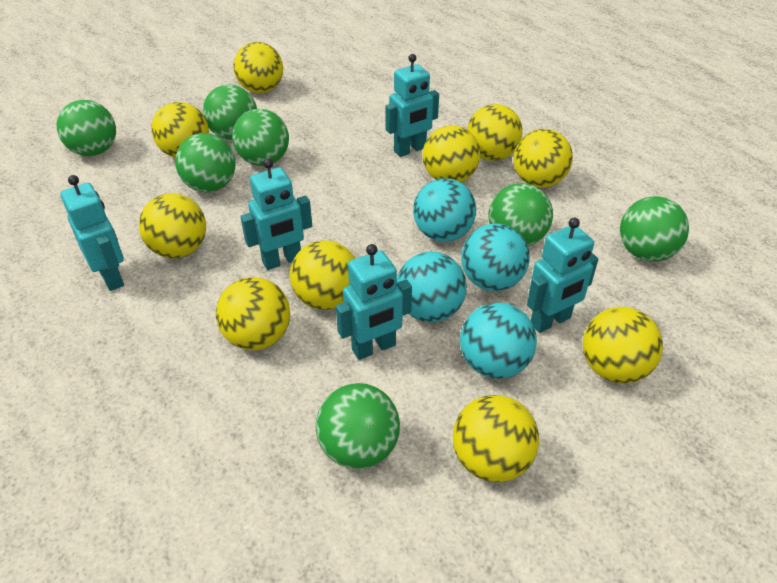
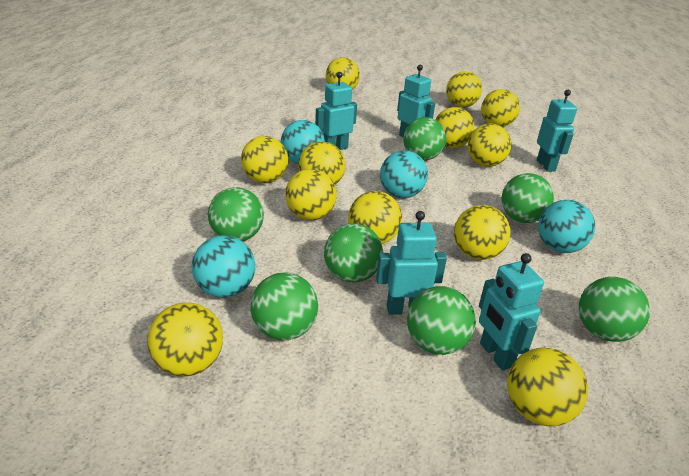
yellow ball: [139,193,206,258] [151,102,209,158] [216,277,290,350] [233,42,283,93] [290,240,355,310] [422,125,480,182] [453,395,539,482] [467,104,522,161] [513,129,573,188] [583,307,663,383] = 10 -> [147,303,223,377] [241,136,288,183] [285,169,337,220] [298,142,346,185] [326,57,360,90] [348,191,402,244] [435,107,475,148] [446,71,482,108] [454,205,510,260] [468,124,511,167] [481,89,520,127] [507,348,588,426] = 12

